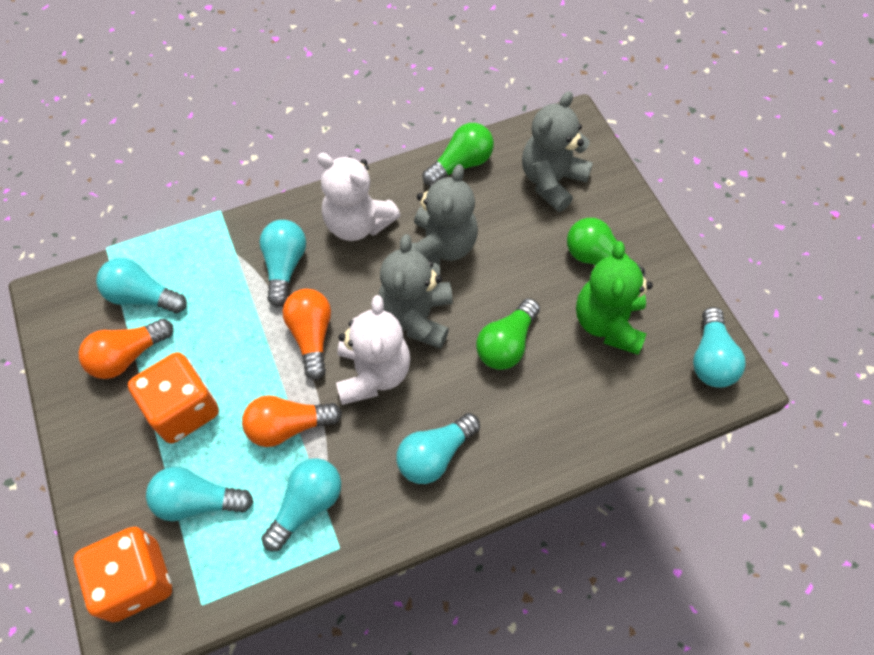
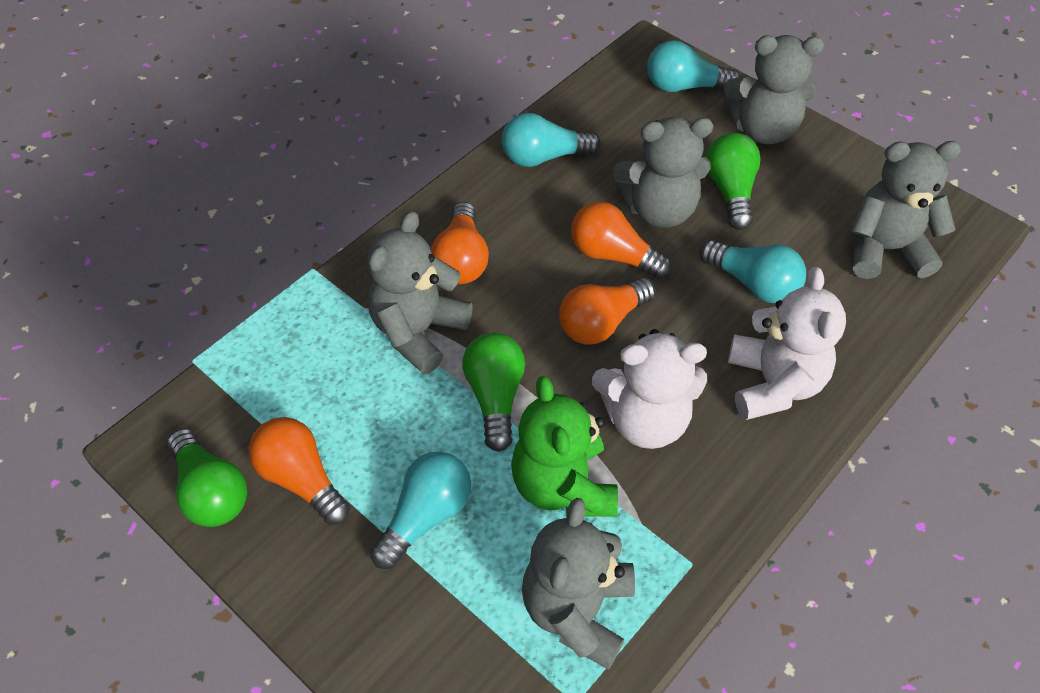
grey teddy bear: [379,234,453,349] [411,164,478,265] [522,91,593,212] = 3 -> [367,211,473,374] [522,498,635,670] [613,117,713,228] [724,35,824,144] [850,141,961,279] = 5
orange dice: [74,527,172,622] [128,352,219,444] = 2 -> none = 0
orange light bulb: [79,319,173,379] [242,395,342,447] [283,289,331,380] = 3 -> [249,417,350,525] [431,202,489,284] [559,277,655,345] [571,202,672,279] = 4
turquoise light bulb: [96,258,187,313] [146,467,253,521] [260,220,306,307] [261,458,341,551] [396,413,480,484] [693,307,746,388] = 6 -> [370,452,471,569] [502,113,601,167] [647,40,740,92] [699,240,806,303] = 4

